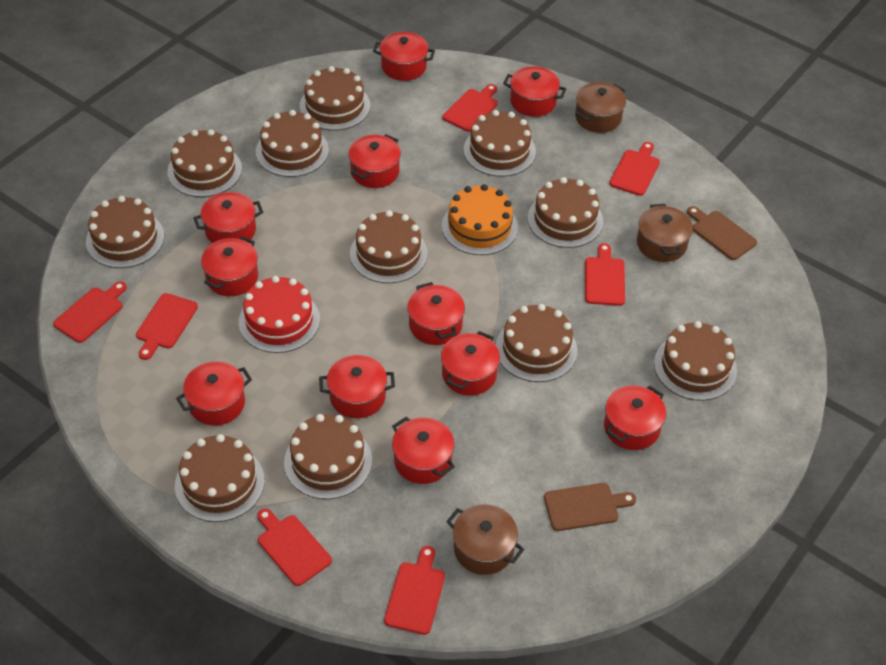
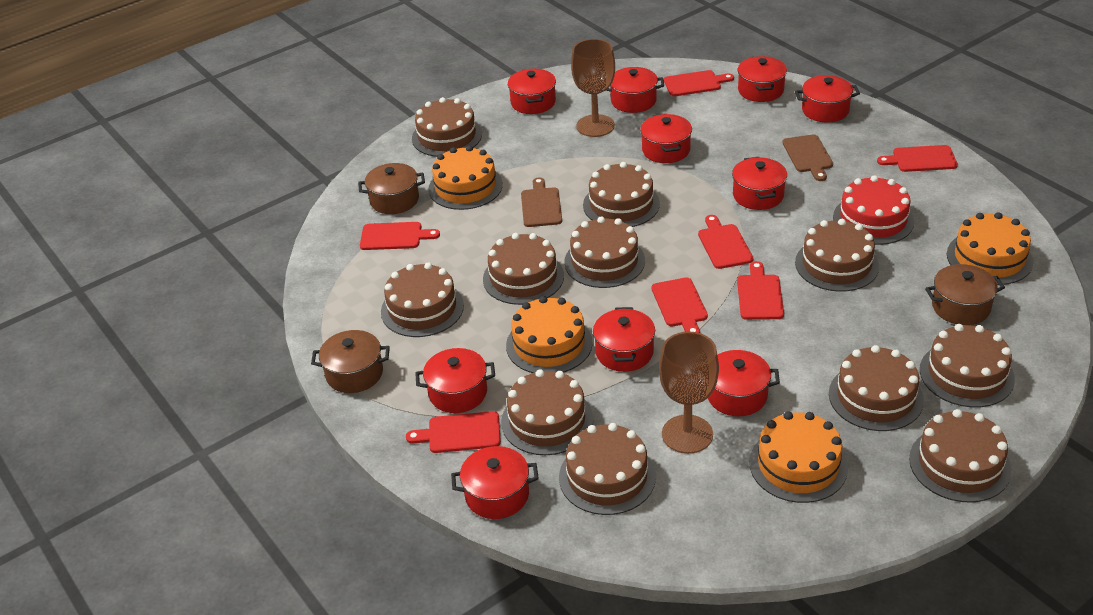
brown goblet: none = 0 -> [571,39,615,137] [659,331,719,454] = 2
orange cake: [442,184,518,255] = 1 -> [428,146,503,210] [506,296,593,373] [749,411,848,503] [947,212,1033,285] = 4
red pot: [176,362,252,426] [193,192,263,243] [201,236,258,296] [319,355,395,418] [348,134,401,188] [373,32,435,81] [392,417,455,484] [407,282,465,345] [441,331,500,396] [503,66,566,117] [604,385,666,450] = 11 -> [415,348,495,413] [451,446,539,519] [508,68,556,114] [593,307,655,372] [606,67,664,113] [640,114,692,163] [708,350,780,416] [732,157,787,210] [738,56,787,102] [795,75,860,123] = 10

